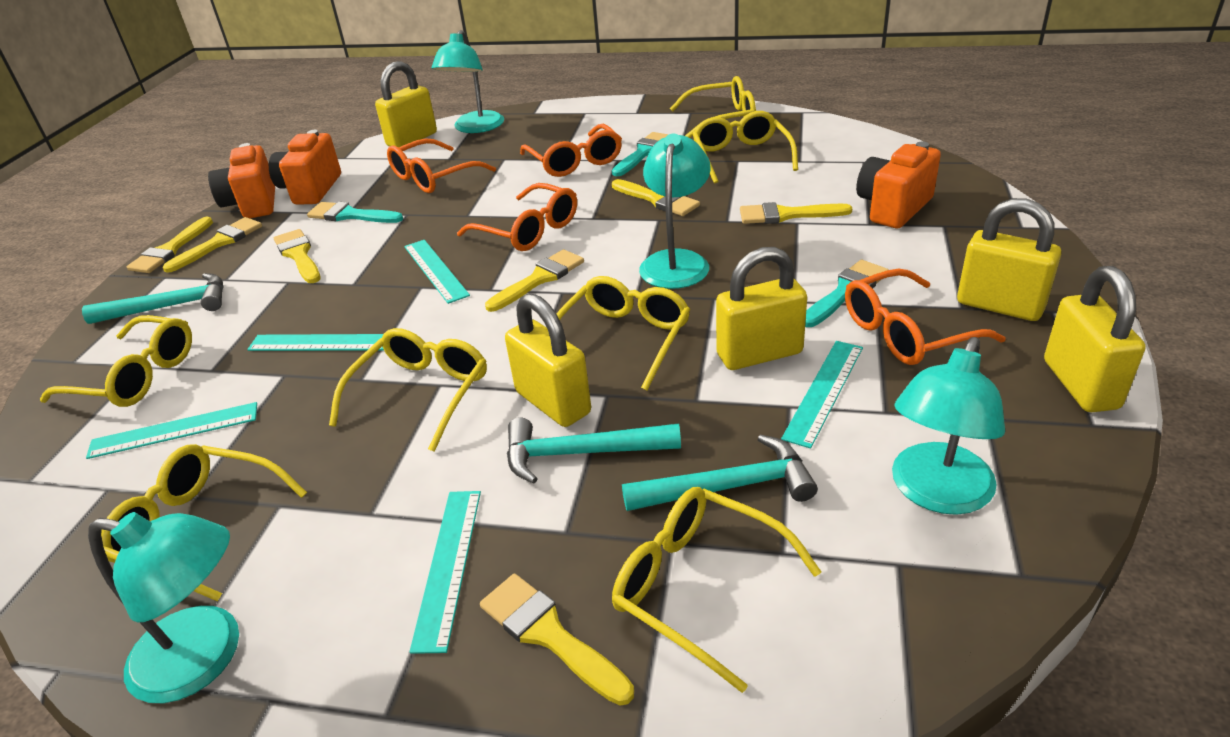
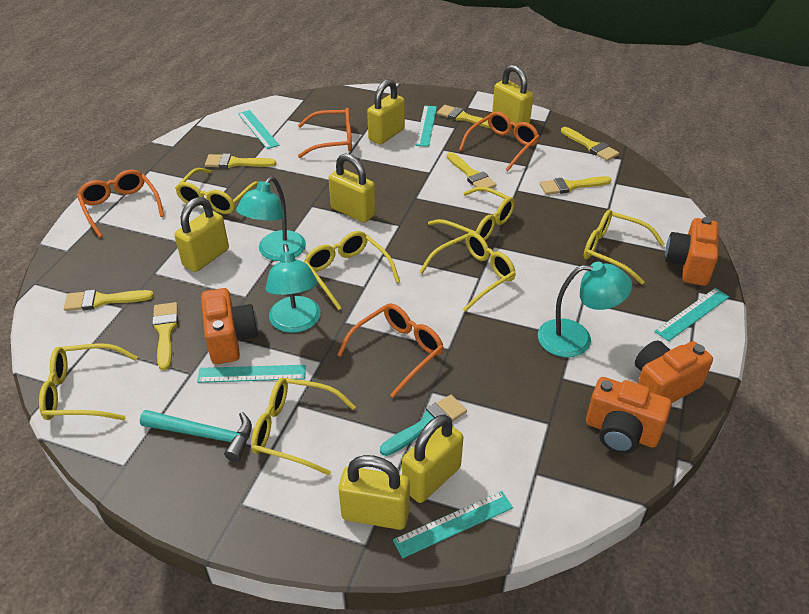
orange camera: [208,143,275,218] [269,130,341,205] [856,142,941,228] = 3 -> [201,288,258,364] [586,377,672,454] [635,340,713,403] [665,217,718,286] = 4
turquoise brush: [307,202,403,223] [612,132,669,176] [805,260,889,327] = 3 -> [380,395,467,456] = 1
turquoise hammer: [82,273,224,324] [507,418,681,484] [622,435,818,511] = 3 -> [140,410,252,462] = 1
turquoise lamp: [88,512,239,703] [432,30,504,133] [639,134,710,289] [892,337,1005,515] = 4 -> [236,177,306,261] [265,244,320,333] [538,262,632,357] = 3
yellow padlock: [375,61,437,148] [505,293,591,427] [716,247,807,370] [957,198,1061,321] [1044,266,1145,412] = 5 -> [174,197,229,272] [328,153,376,223] [338,455,410,530] [367,79,405,145] [402,415,463,503] [492,65,533,124] = 6

